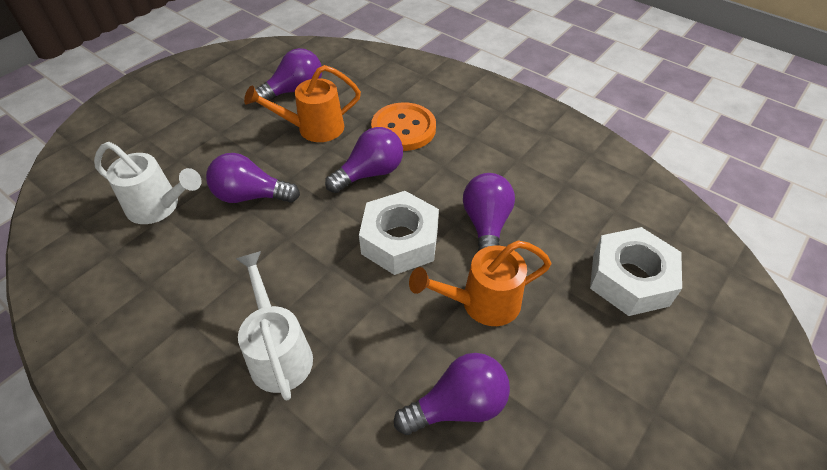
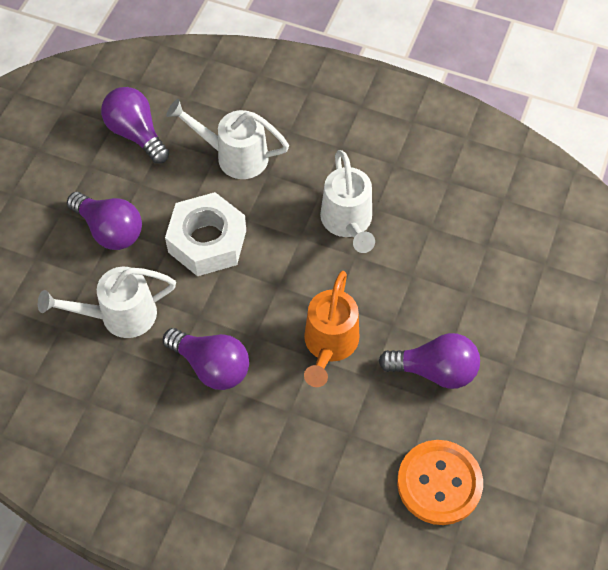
orange watering can: [244,65,361,142] [409,240,551,326] = 2 -> [304,271,359,387] = 1
purple light bulb: [206,153,300,203] [255,48,322,100] [325,127,403,193] [394,353,510,435] [463,173,515,251] = 5 -> [67,192,142,250] [101,87,169,164] [163,328,249,390] [379,333,480,389] = 4
white nut: [359,191,439,275] [590,227,682,316] = 2 -> [165,192,246,276] = 1
white watering can: [94,142,202,224] [235,251,313,401] = 2 -> [38,267,176,338] [166,99,289,179] [320,150,375,253] = 3

